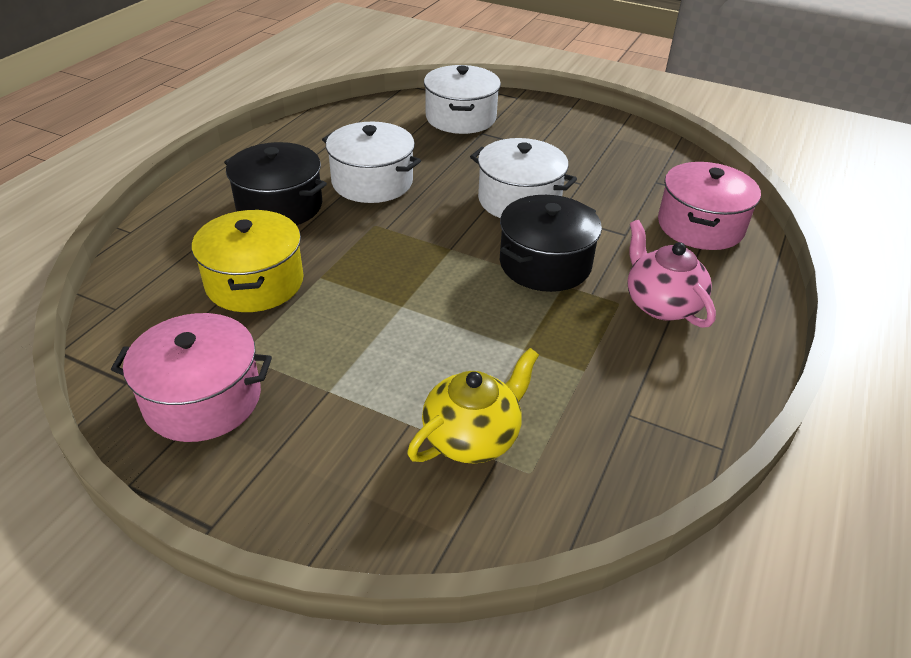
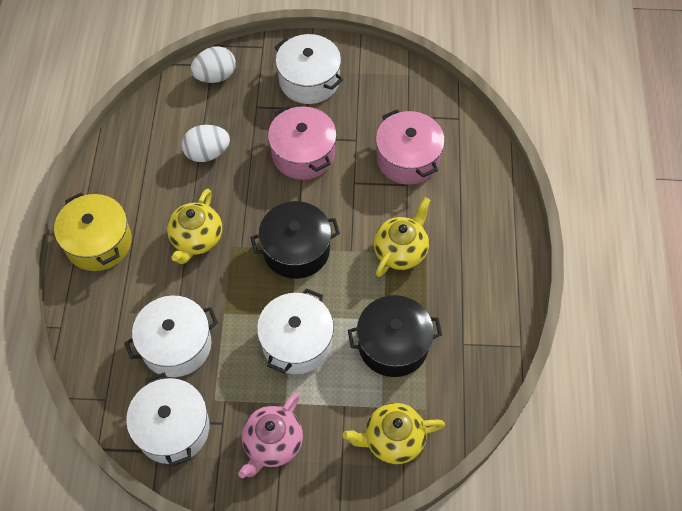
white egg: none = 0 -> [181,125,230,162] [190,46,236,83] = 2
white pot: [322,122,421,203] [424,65,501,134] [470,138,577,218] = 3 -> [125,296,218,377] [126,373,209,467] [257,288,334,374] [275,34,343,104] = 4
yellow teapot: [407,348,539,463] = 1 -> [167,189,222,264] [342,403,445,464] [374,197,430,277] = 3

